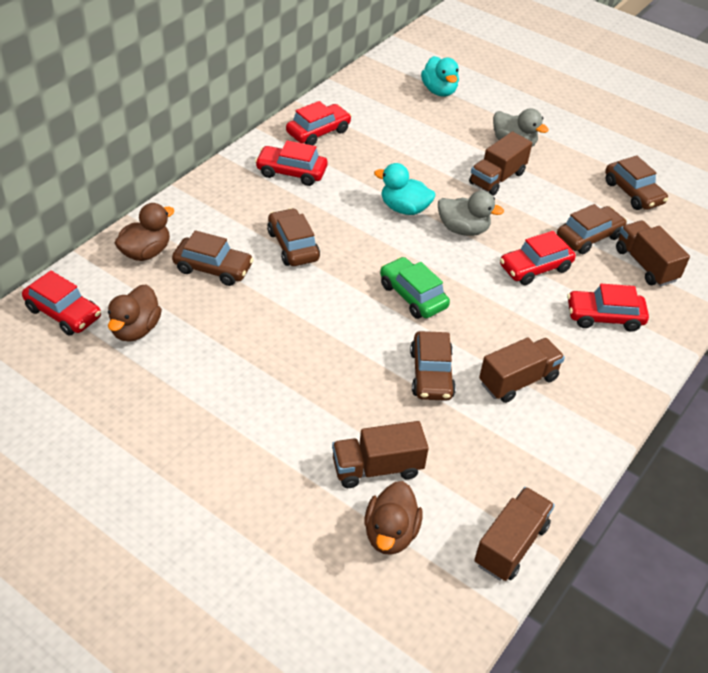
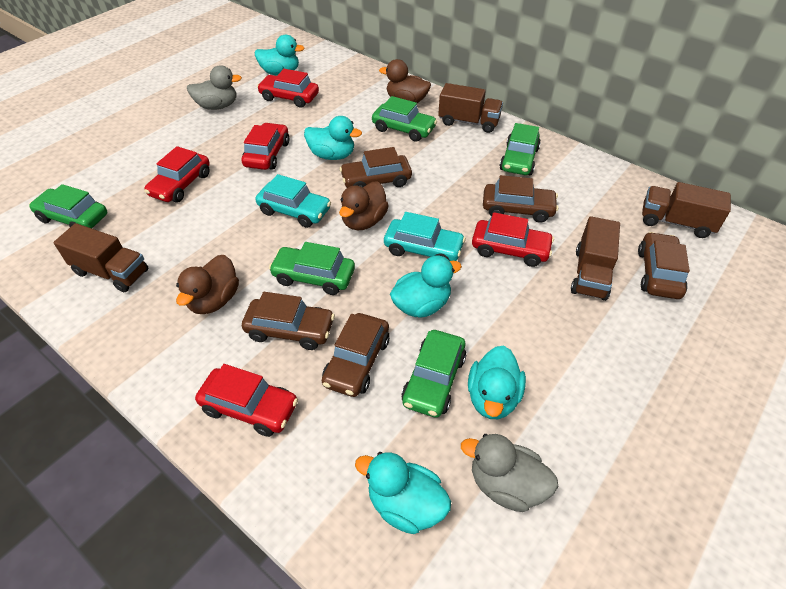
brown truck: [332,421,429,488] [469,131,532,196] [474,487,555,581] [479,337,565,403] [616,221,690,286] = 5 -> [53,223,148,292] [438,83,503,133] [571,216,620,301] [642,182,731,238] = 4
green car: [380,257,450,319] = 1 -> [29,184,107,228] [269,242,355,295] [372,96,437,142] [401,330,466,418] [500,123,541,175] = 5
turquoise car: none = 0 -> [255,174,331,228] [384,212,466,261] = 2
turquoise duck: [374,163,435,215] [421,56,459,97] = 2 -> [255,35,305,75] [304,116,362,160] [355,452,451,534] [390,256,462,318] [468,346,526,419] = 5

